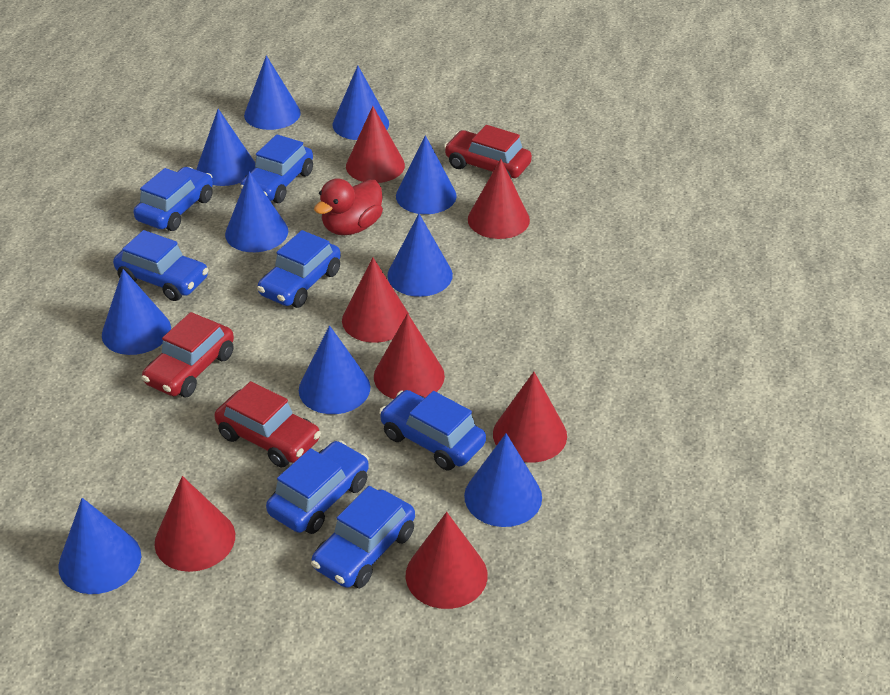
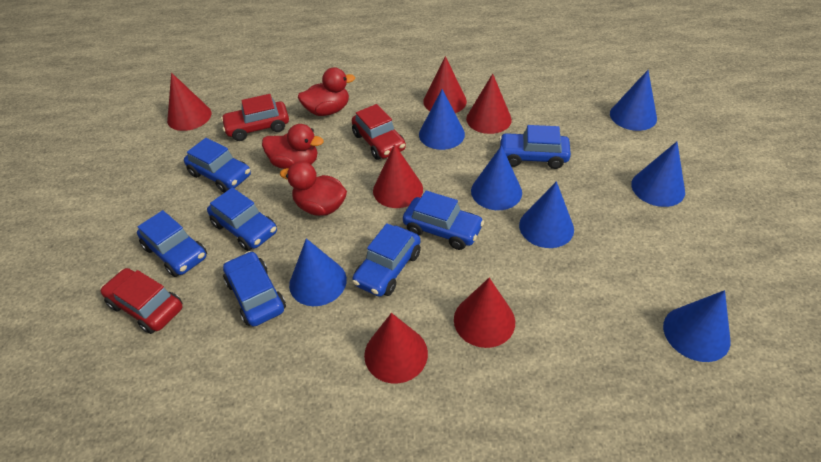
blue cone: [58,498,141,594] [102,269,171,355] [197,109,255,186] [225,171,288,252] [244,55,301,130] [299,325,370,414] [332,66,389,140] [387,214,453,297] [396,135,457,214] [464,433,542,527] = 10 -> [289,238,347,306] [419,89,465,150] [471,146,522,210] [519,181,574,248] [610,70,657,131] [631,142,685,207] [663,290,731,362] = 7
red cone: [155,476,235,572] [342,257,409,343] [346,106,405,183] [374,313,445,399] [406,512,488,609] [468,159,530,239] [493,372,567,462] = 7 -> [167,73,211,131] [364,313,428,384] [373,144,423,208] [423,56,467,113] [454,278,515,348] [466,73,512,134] = 6
red duck: [314,178,383,235] = 1 -> [262,124,324,169] [280,161,347,216] [298,67,355,116] = 3

